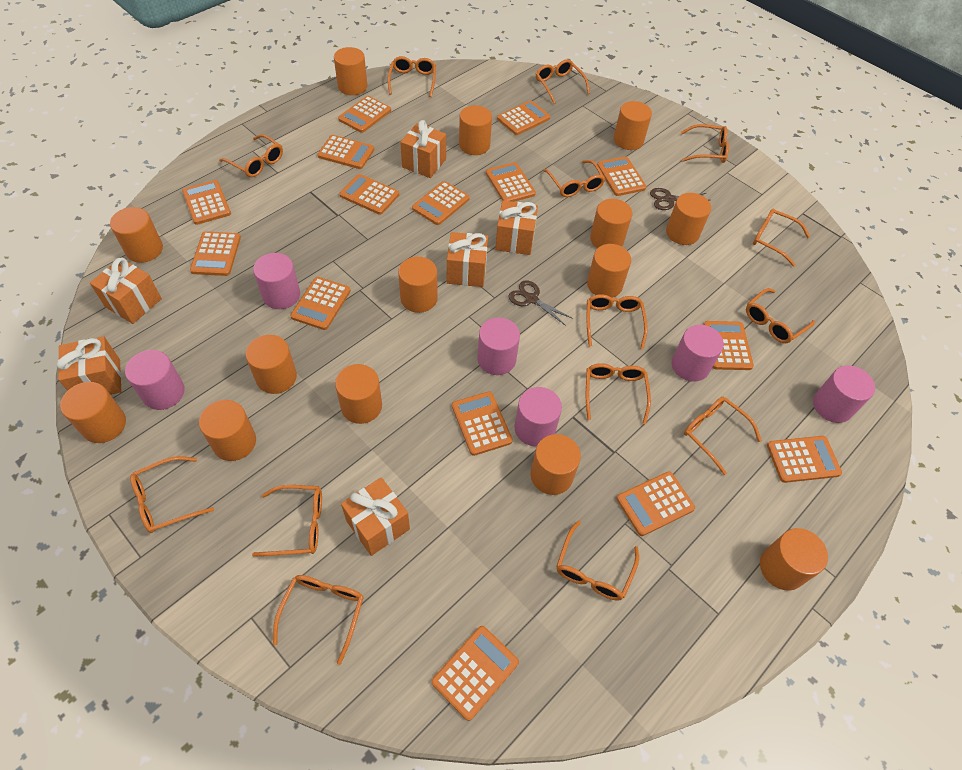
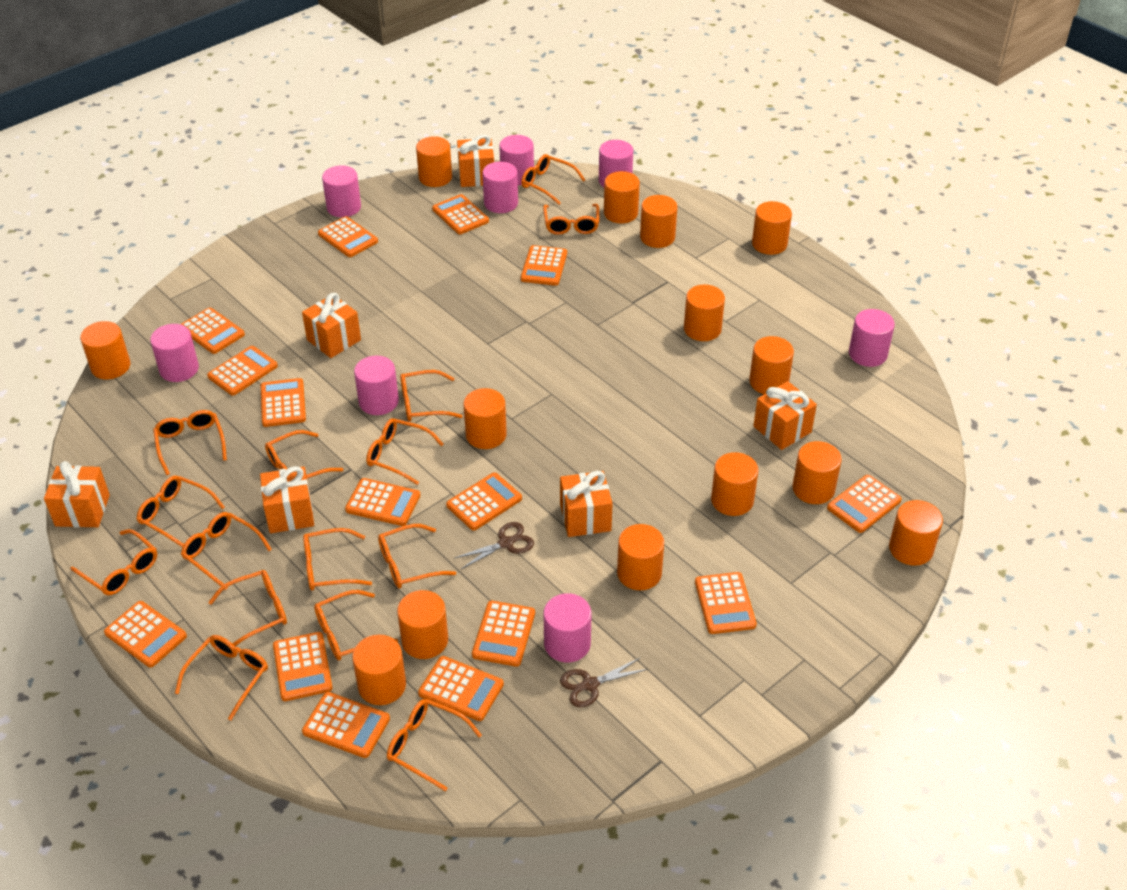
orange glasses: [130,456,214,533] [219,134,283,177] [252,485,322,557] [273,575,364,665] [388,56,436,97] [536,59,590,104] [543,160,605,197] [556,520,639,601] [586,363,651,424] [587,294,648,349] [681,124,729,163] [684,397,762,475] [746,288,815,343] [753,208,810,267] = 14 -> [70,529,157,595] [137,476,225,547] [153,410,227,475] [175,635,268,720] [181,512,272,590] [208,570,287,646] [265,430,343,478] [303,528,372,591] [314,590,398,661] [366,418,444,485] [378,524,456,589] [387,699,482,791] [400,370,463,421] [521,154,585,205] [543,204,599,235] = 15
pink cylinder: [125,350,185,410] [253,253,300,309] [477,318,520,375] [514,387,562,447] [671,325,724,382] [813,365,875,423] = 6 -> [150,324,199,382] [322,166,361,217] [354,356,399,415] [482,162,518,213] [499,135,534,185] [544,593,591,663] [599,140,633,187] [849,309,895,367] = 8

